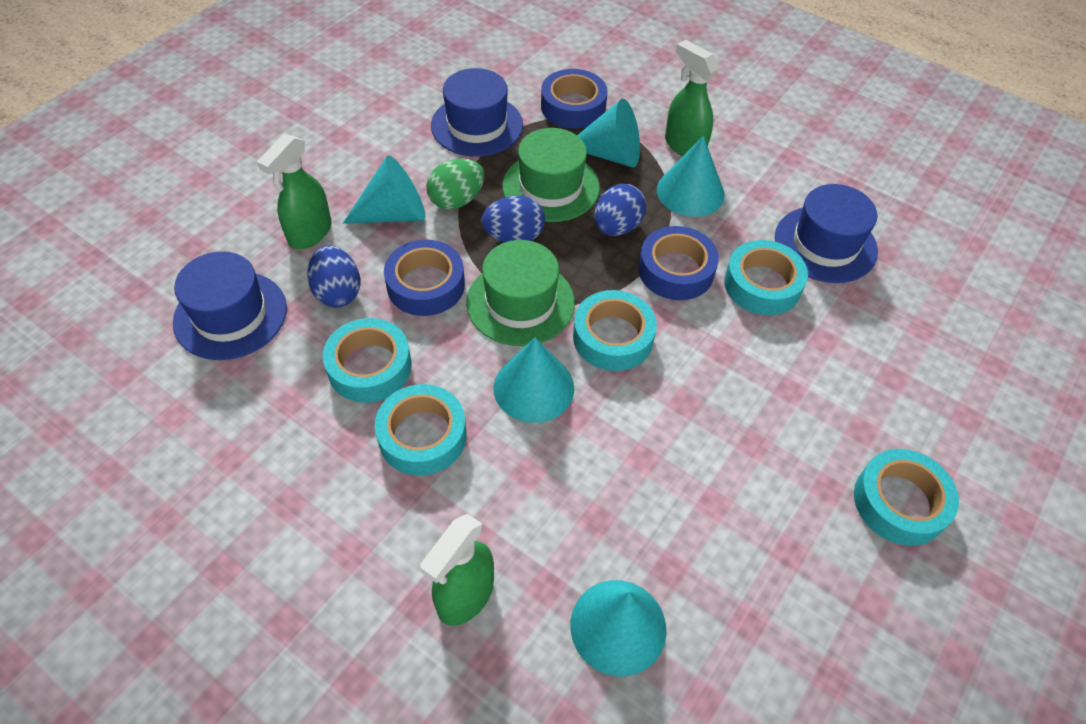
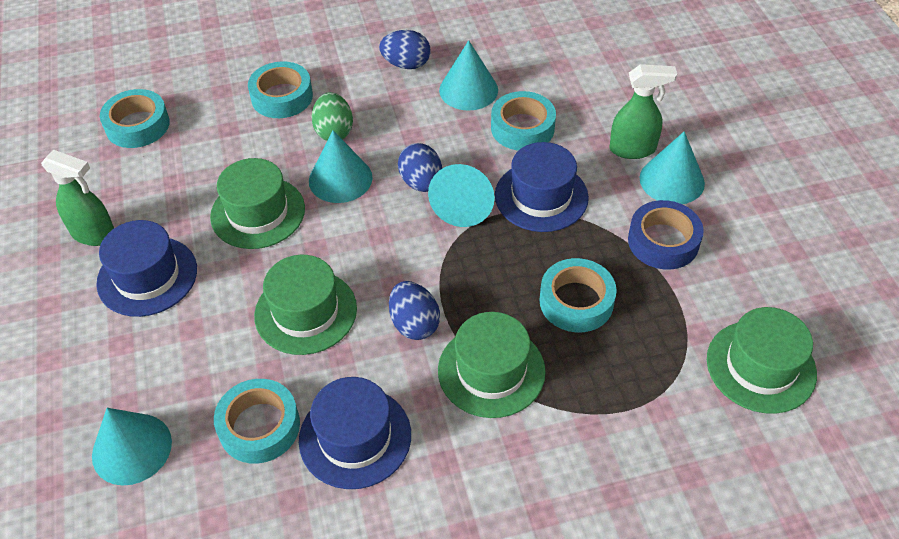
blue tape: [384,240,465,316] [541,69,607,129] [638,226,719,300] = 3 -> [628,200,704,270] = 1
green hat: [466,240,575,346] [502,128,600,222] = 2 -> [210,158,305,249] [254,255,357,355] [438,312,546,418] [707,307,817,414] = 4
green spray bottle: [257,134,332,249] [420,514,494,626] [665,40,719,156] = 3 -> [41,150,114,246] [610,64,677,159] = 2

